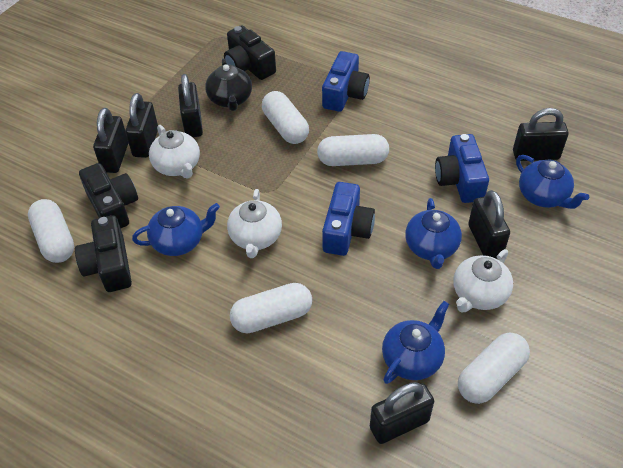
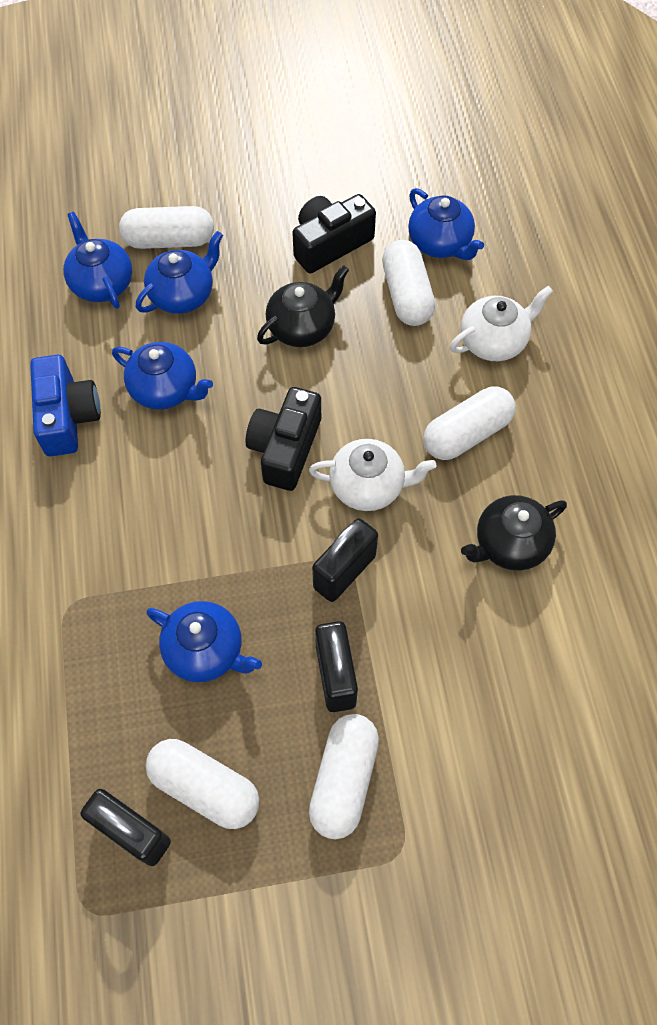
black camera: [75,215,132,292] [79,163,138,228] [224,25,276,80] = 3 -> [245,387,321,491] [292,194,376,274] = 2
black padlock: [93,108,128,173] [125,93,158,158] [178,74,203,137] [370,382,434,444] [468,190,510,258] [513,108,569,161] = 6 -> [80,789,171,866] [312,518,378,602] [315,621,358,712] = 3
black teapot: [205,59,252,111] = 1 -> [257,265,349,347] [461,495,567,571] = 2
blue camera: [322,51,370,112] [322,182,375,256] [435,134,489,203] = 3 -> [30,355,101,456] = 1
blue teapot: [132,203,220,256] [382,301,449,384] [405,198,462,269] [516,155,589,209] = 4 -> [63,212,132,309] [112,342,213,410] [136,231,223,314] [146,601,262,682] [408,188,484,260] = 5
white teapot: [149,125,200,179] [227,189,282,258] [453,249,513,313] = 3 -> [309,439,436,511] [450,286,553,361] = 2

